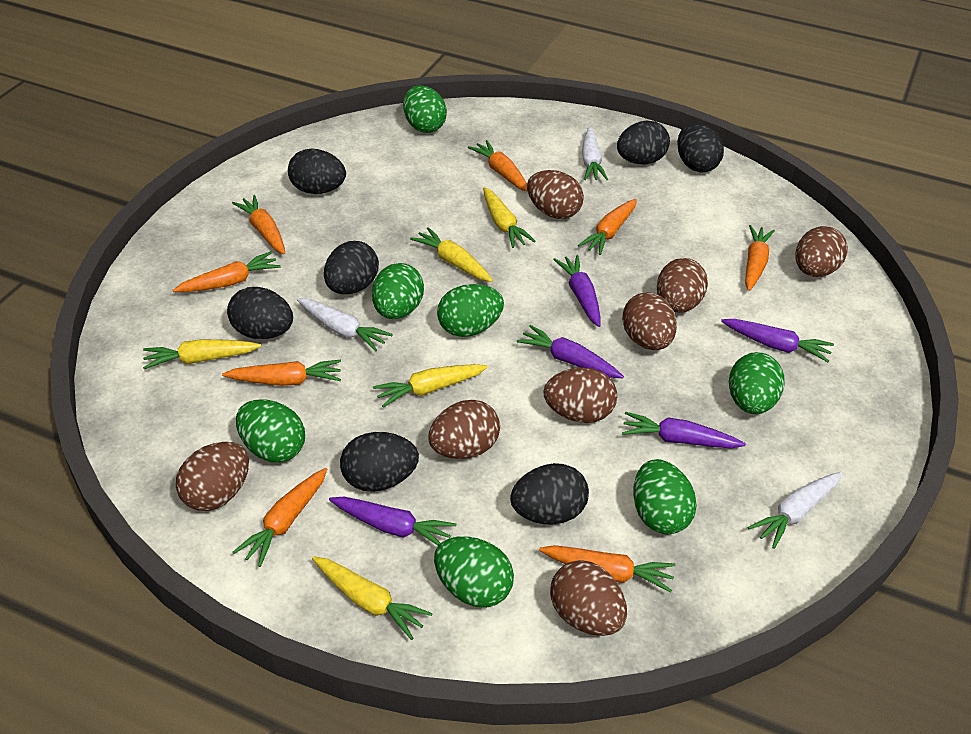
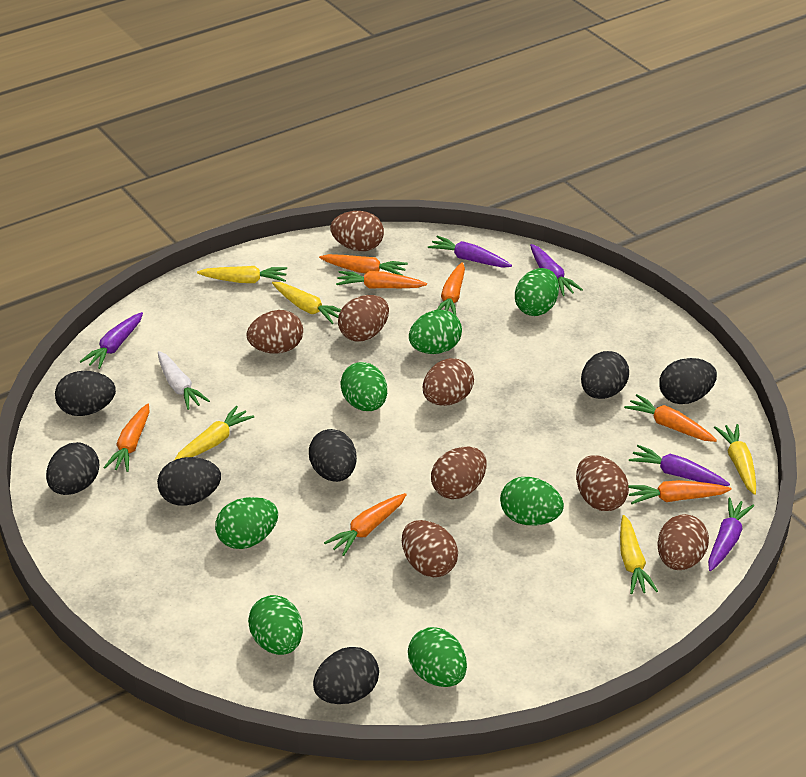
orange carrot: [173,251,280,292] [222,359,341,386] [232,195,285,255] [233,468,327,567] [468,140,528,192] [539,545,675,593] [578,199,637,255] [745,225,775,291] = 8 -> [103,404,150,472] [319,254,408,275] [324,493,407,556] [336,271,427,288] [437,262,465,316] [624,394,717,442] [628,480,732,504] = 7
white carrot: [297,298,393,351] [582,126,608,180] [748,472,842,549] = 3 -> [158,351,210,410] = 1

